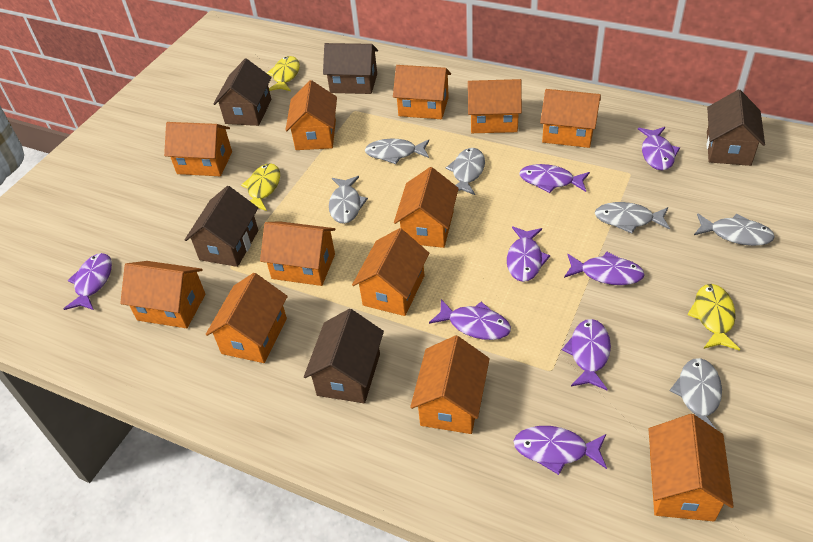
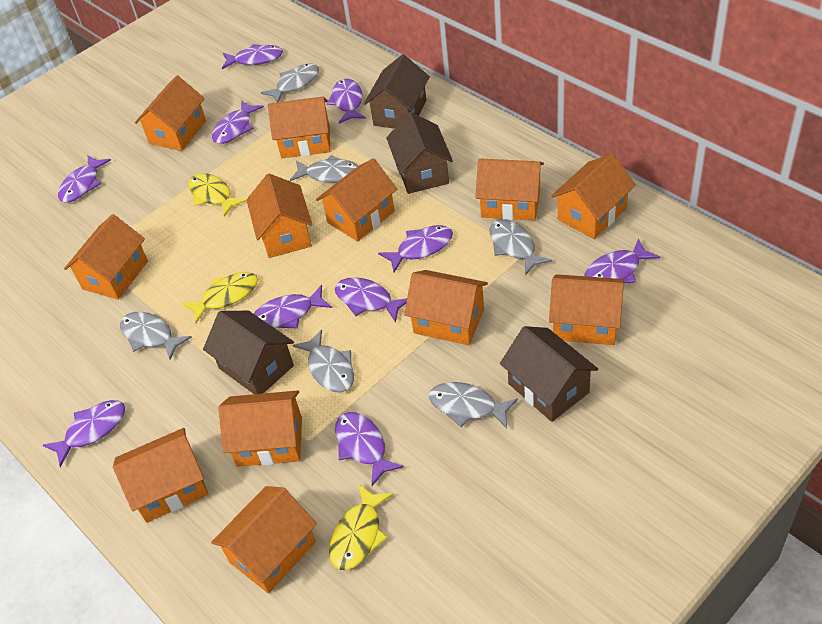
brown house: [185,186,258,267] [213,59,272,126] [304,309,384,403] [323,43,378,94] [707,90,765,166] = 5 -> [203,311,294,394] [364,54,430,129] [386,112,453,194] [500,326,598,422] = 4
purple fish: [64,253,112,310] [429,299,511,340] [507,226,550,282] [513,426,607,475] [519,164,590,193] [562,319,611,390] [564,252,645,285] [638,127,680,170] = 8 -> [43,400,125,467] [58,155,111,203] [212,100,264,144] [222,44,283,69] [254,285,332,328] [326,79,366,124] [335,277,407,322] [335,412,404,486] [378,225,453,272] [585,238,660,284] = 10

